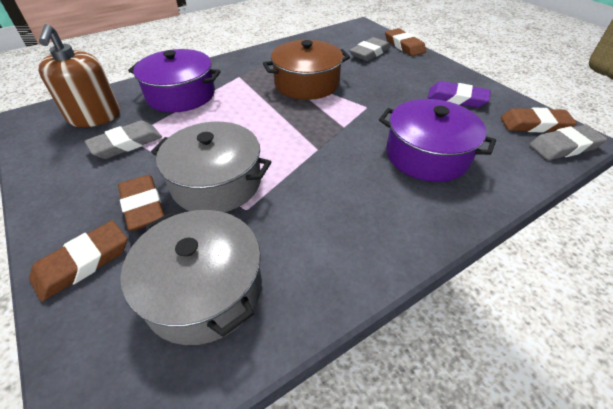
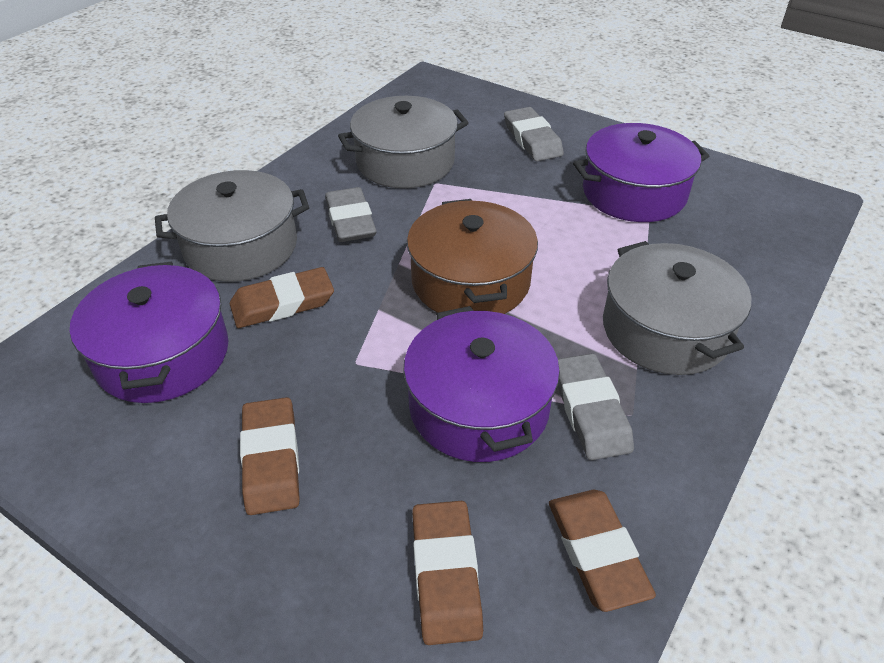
brown soap dispenser: [38,24,120,127] = 1 -> none = 0
grey pot: [120,210,262,345] [151,122,271,212] = 2 -> [155,170,309,282] [338,96,469,188] [603,241,752,375] = 3
purple eraser: [427,81,491,108] = 1 -> none = 0
purple pot: [128,49,221,113] [379,99,496,182] = 2 -> [70,262,228,403] [403,306,560,462] [573,123,709,222] = 3

